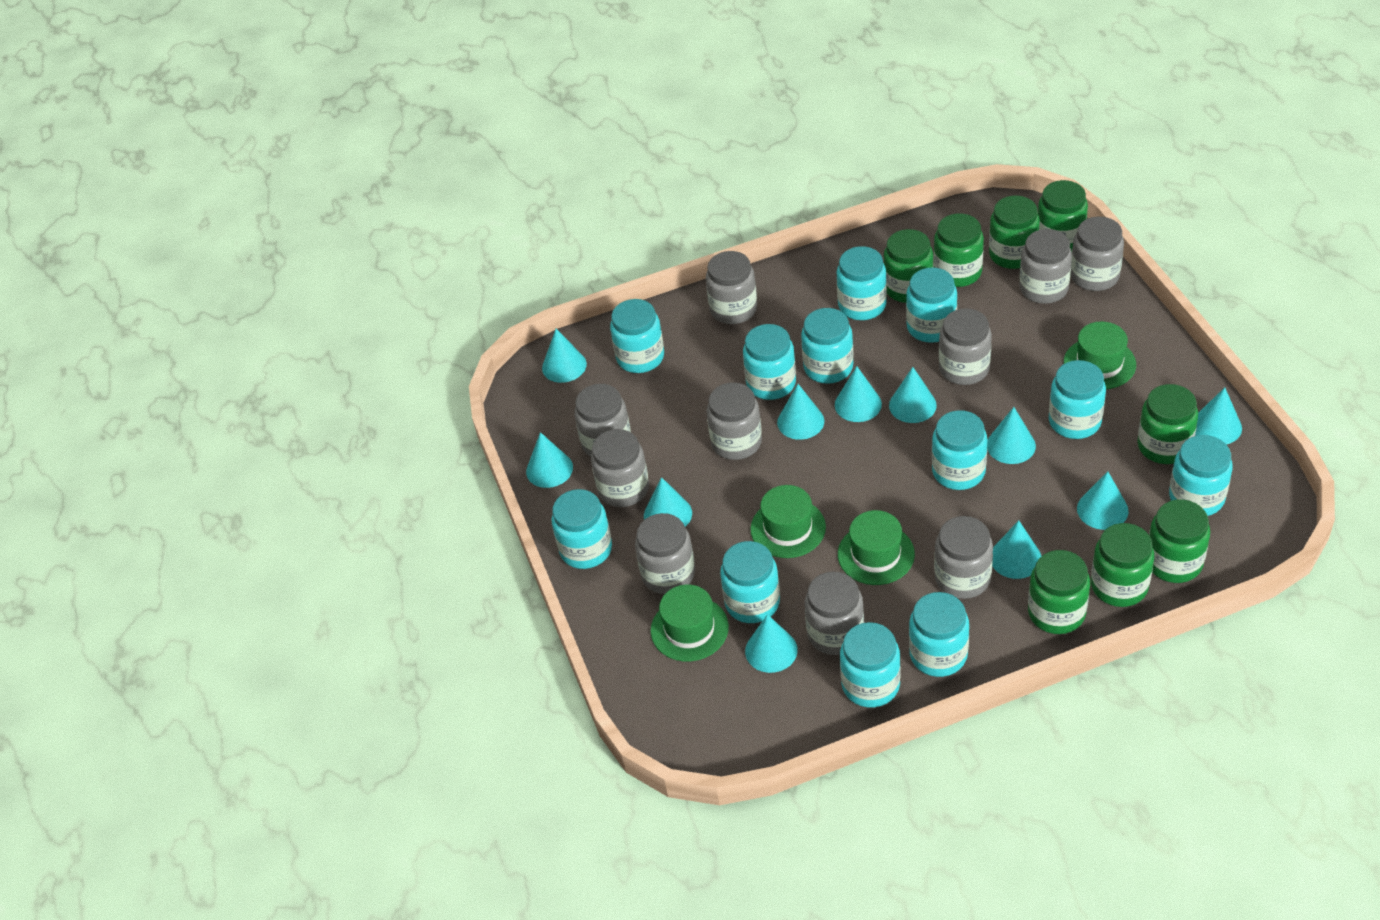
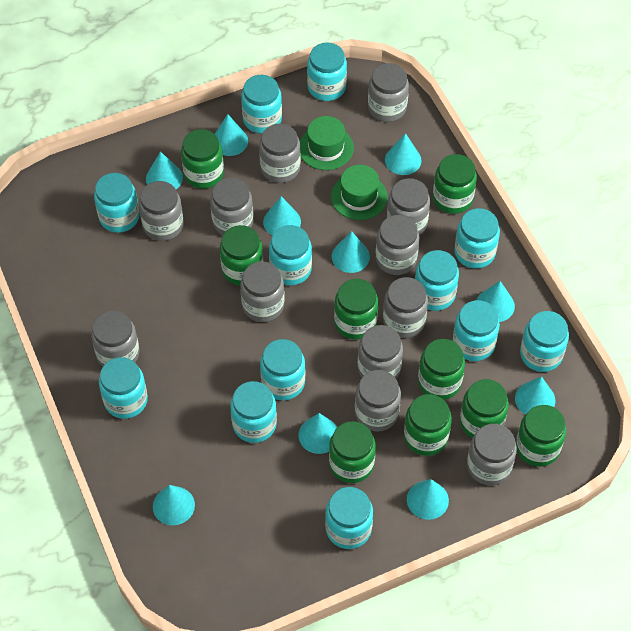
green hat: [651,584,729,661] [750,485,826,558] [838,510,915,585] [1064,321,1136,389] = 4 -> [300,116,354,170] [331,165,388,220] = 2
green jar: [884,229,933,303] [933,213,984,287] [989,196,1040,269] [1028,550,1090,634] [1038,180,1088,252] [1091,523,1154,607] [1137,384,1198,464] [1149,499,1210,583] = 8 -> [181,129,224,189] [220,225,263,286] [329,421,376,483] [334,279,378,340] [404,394,452,456] [418,339,465,400] [433,154,477,214] [460,379,509,438] [516,405,566,467] = 9
grey jar: [575,384,631,457] [591,429,649,507] [635,513,695,594] [706,251,757,324] [707,382,762,460] [805,571,864,655] [934,516,993,599] [939,308,992,385] [1019,229,1072,304] [1071,217,1124,291] = 10 -> [91,310,140,367] [139,181,184,241] [210,178,253,235] [240,261,285,322] [259,124,301,183] [355,370,401,432] [358,325,403,379] [368,63,409,122] [376,215,419,275] [383,277,428,338] [387,178,430,235] [467,424,517,485] = 12
turquoise cone: [526,432,573,488] [542,329,587,383] [644,477,692,527] [745,614,798,673] [777,384,824,440] [835,366,882,422] [889,367,937,423] [987,407,1036,464] [992,520,1041,579] [1077,472,1129,530] [1195,387,1242,444] = 11 -> [146,151,183,189] [153,485,195,525] [215,114,248,156] [263,196,301,235] [299,413,338,454] [332,231,370,273] [385,133,422,175] [407,479,449,520] [477,281,515,322] [515,376,556,415] = 10

